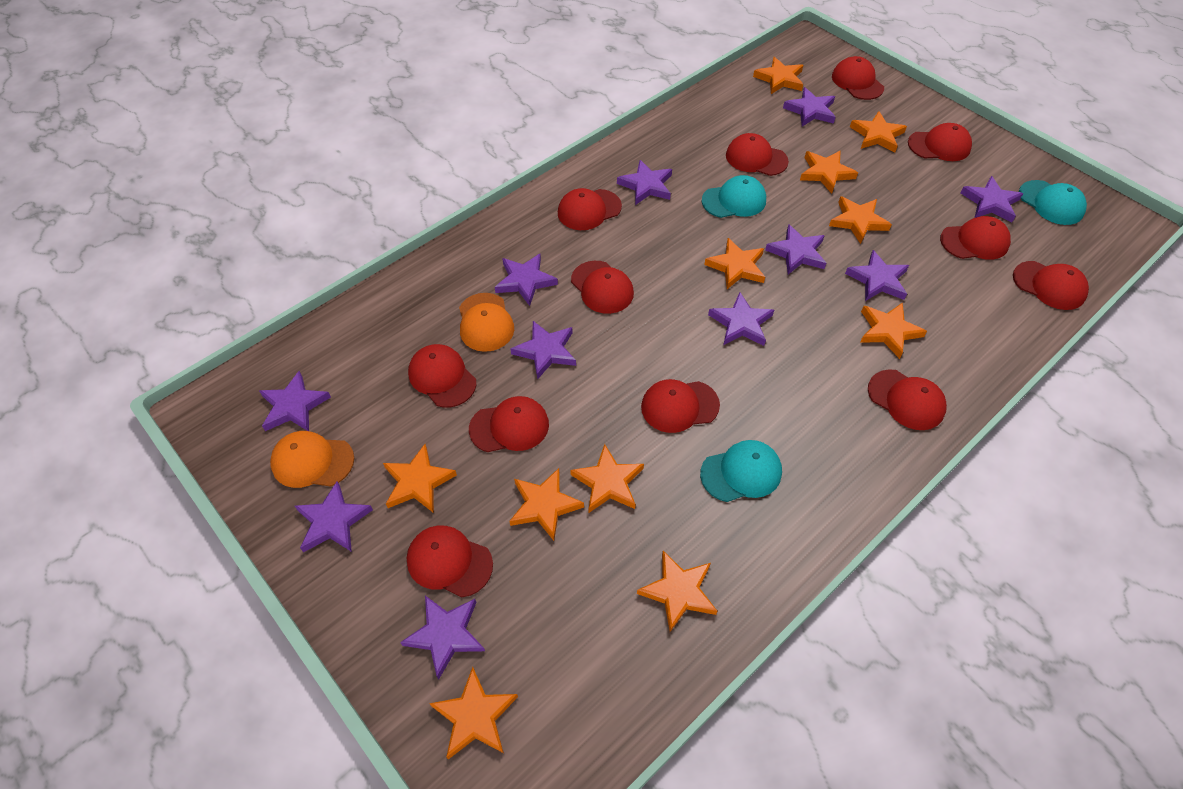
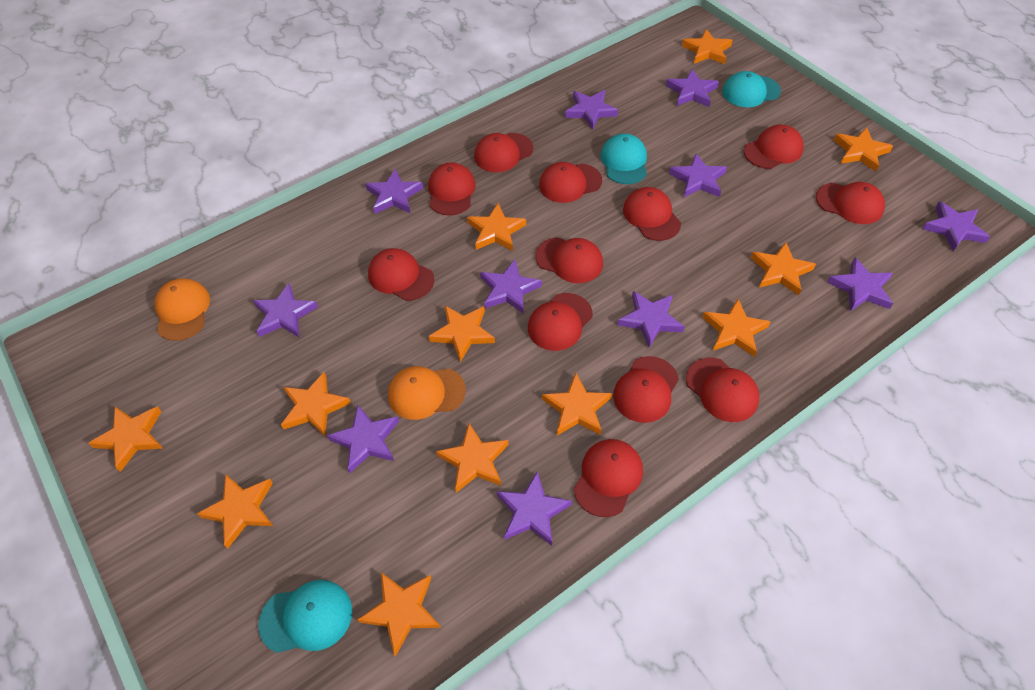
orange star: [383,444,457,513] [429,667,518,759] [509,468,584,541] [570,444,644,513] [637,551,717,632] [704,238,765,289] [753,57,803,94] [800,151,858,194] [829,196,892,244] [850,111,907,152] [860,302,927,359] = 11 -> [88,407,163,472] [197,474,273,548] [281,372,351,436] [357,572,441,657] [428,306,495,362] [436,423,509,493] [467,203,526,251] [542,373,612,435] [682,29,733,64] [702,299,770,357] [751,242,816,296] [834,127,893,171] = 12

